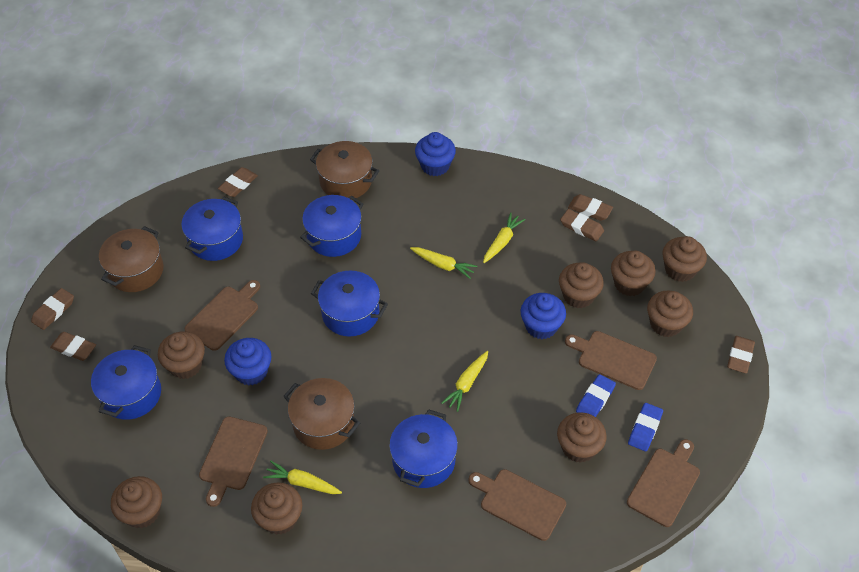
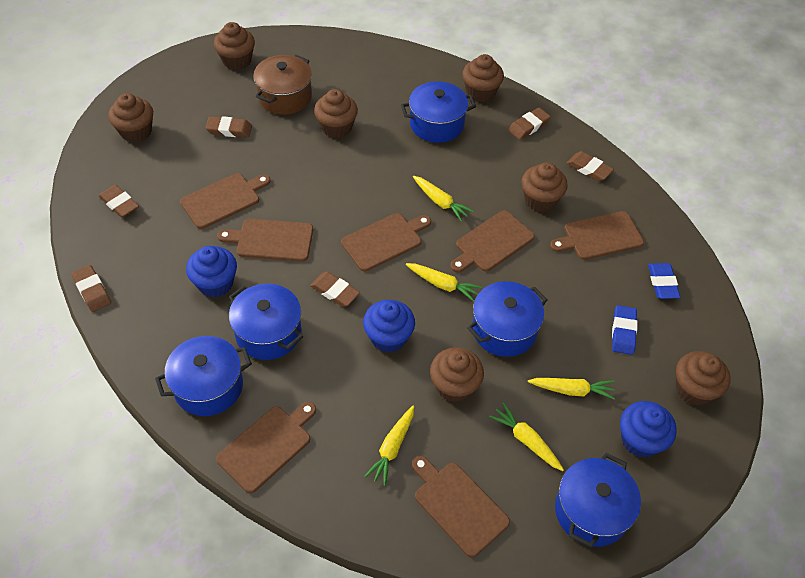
brown cupcake: [111,476,162,528] [158,331,205,379] [251,483,302,535] [557,412,607,463] [559,262,604,308] [611,251,656,296] [647,290,693,337] [662,236,707,282] = 8 -> [108,93,153,143] [214,22,255,70] [314,89,358,138] [430,348,484,402] [462,54,504,102] [521,162,568,212] [676,351,731,406] = 7
brown cutting board: [185,280,260,351] [199,416,268,507] [469,469,566,541] [565,331,657,390] [627,439,700,527] = 5 -> [180,173,270,229] [216,402,316,493] [217,219,313,262] [341,213,431,272] [412,456,510,558] [450,210,534,273] [550,211,644,260] = 7
brown pot: [99,226,164,292] [283,378,360,450] [310,141,379,198] = 3 -> [253,55,312,115] = 1
yellow carrot: [263,461,342,494] [410,247,477,279] [441,351,488,412] [483,213,526,263] = 4 -> [364,406,414,486] [406,263,482,302] [413,176,474,222] [489,403,564,471] [528,378,615,400] = 5

